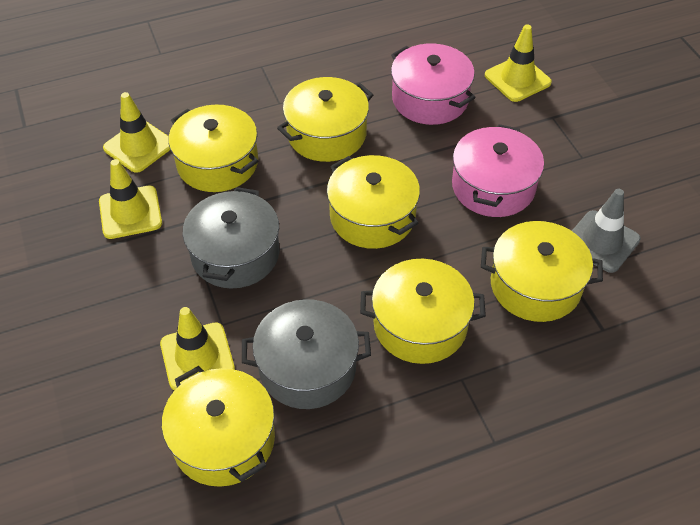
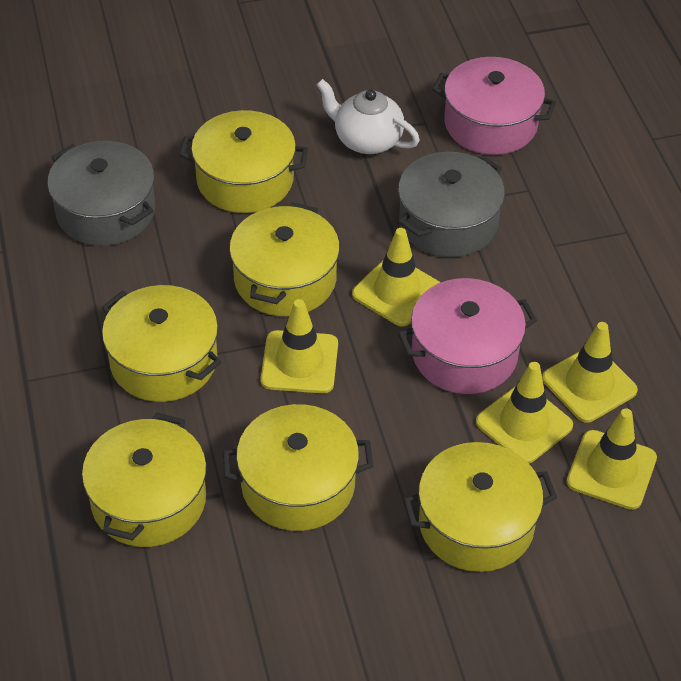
grey traffic cone: [572,189,641,273] = 1 -> none = 0
white teapot: none = 0 -> [316,79,420,154] = 1
yellow traffic cone: [99,159,162,239] [103,92,170,173] [160,307,235,390] [485,25,552,102] = 4 -> [261,299,338,393] [352,228,440,327] [476,362,573,464] [542,322,638,423] [567,408,657,510] = 5

